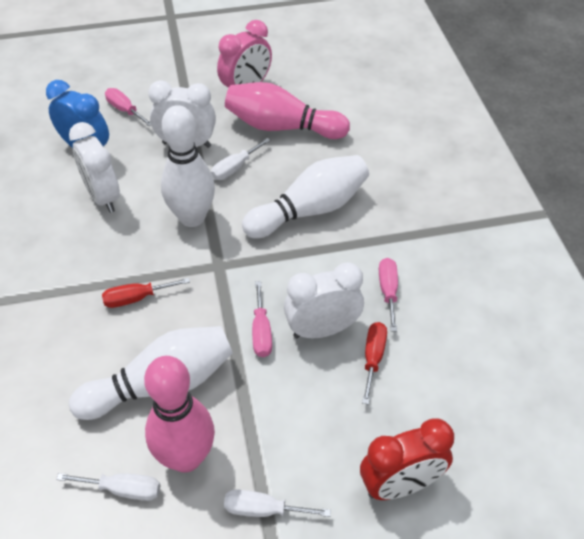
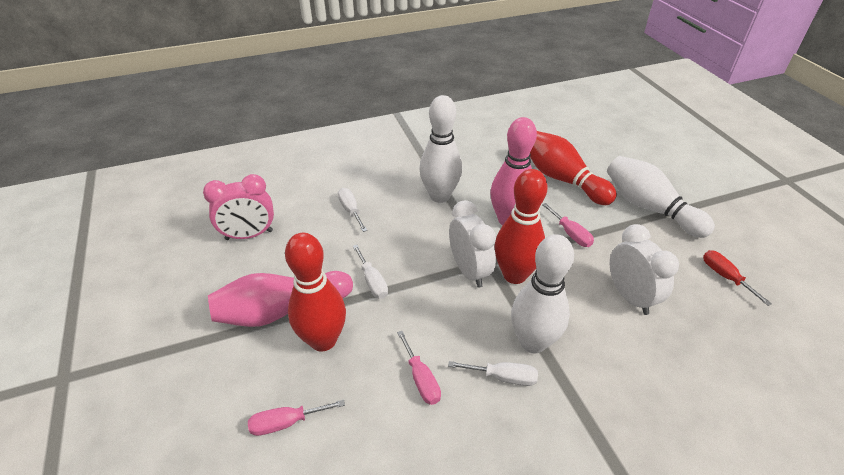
blue clock: [46,80,109,148] = 1 -> none = 0
red bowling pin: none = 0 -> [285,233,346,352] [494,169,548,284] [530,131,617,205] = 3
red clock: [360,418,454,500] = 1 -> none = 0
red screwdriver: [102,278,190,308] [362,322,387,405] = 2 -> [703,250,772,306] = 1
white clock: [69,122,120,213] [148,80,216,148] [284,262,364,338] = 3 -> [449,200,496,288] [610,224,679,315] = 2

